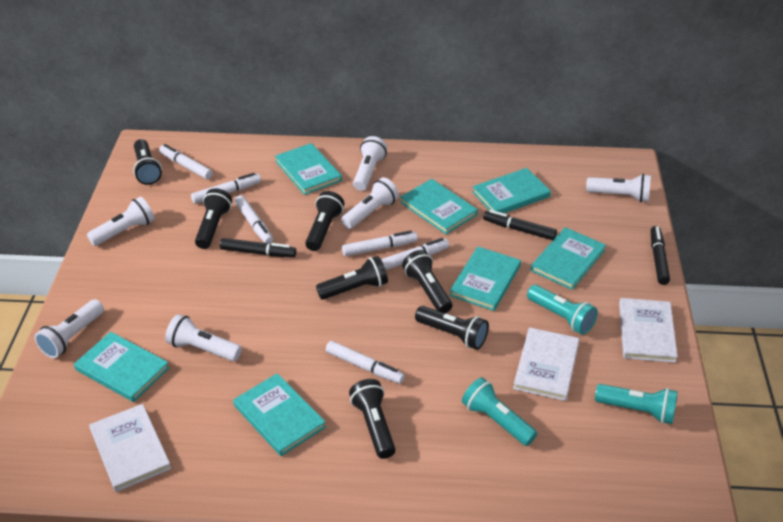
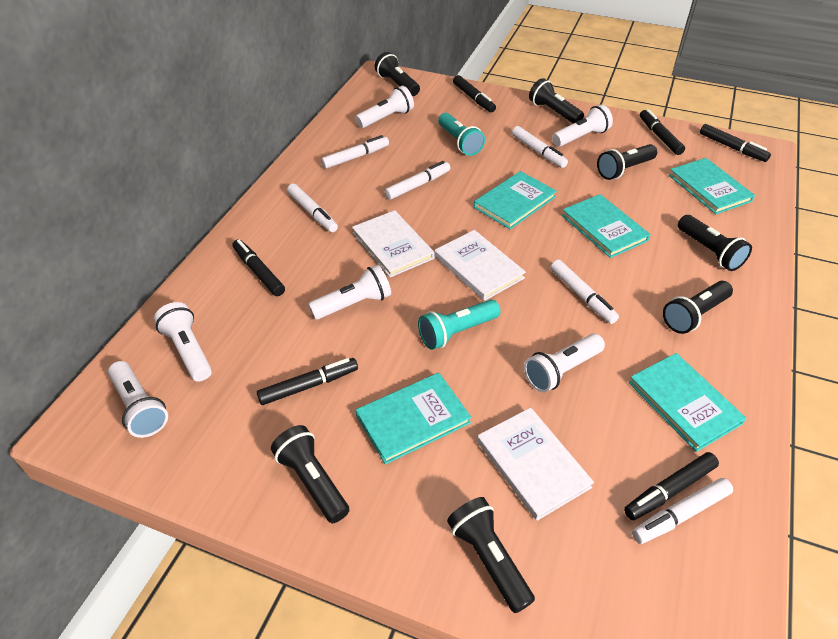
black marker: [220,238,297,257] [483,210,557,240] [651,226,670,285] = 3 -> [232,239,285,296] [257,358,358,405] [453,75,496,112] [624,452,719,520] [640,109,685,155] [700,124,771,162] = 6
turquoise book: [74,332,170,402] [233,373,326,456] [275,143,342,195] [400,179,478,234] [449,246,521,311] [472,168,551,213] [531,227,606,290] = 7 -> [356,373,471,464] [474,171,557,229] [562,194,651,258] [629,353,746,452] [669,158,755,214] = 5
turquoise flashlight: [462,377,537,446] [527,285,598,335] [595,384,678,424] = 3 -> [418,300,500,350] [438,113,485,156] = 2

